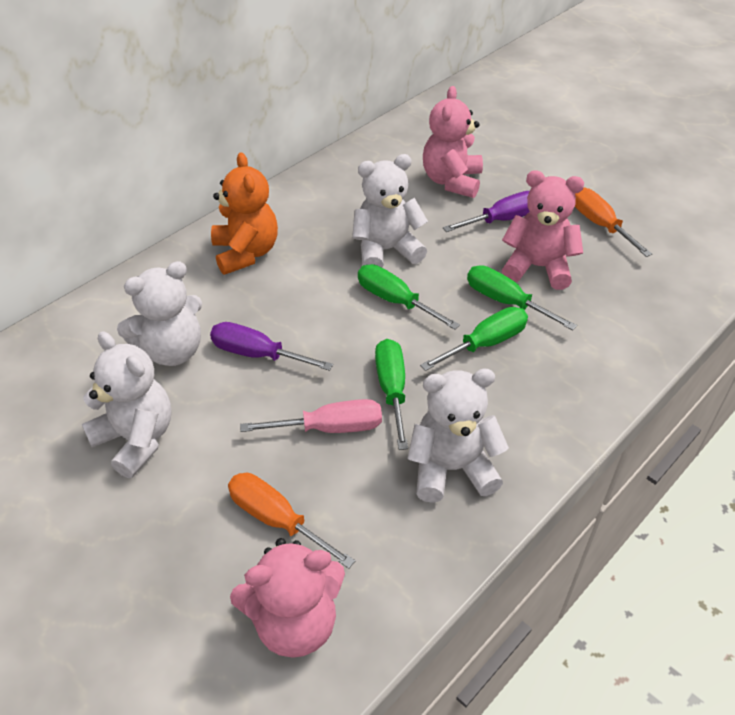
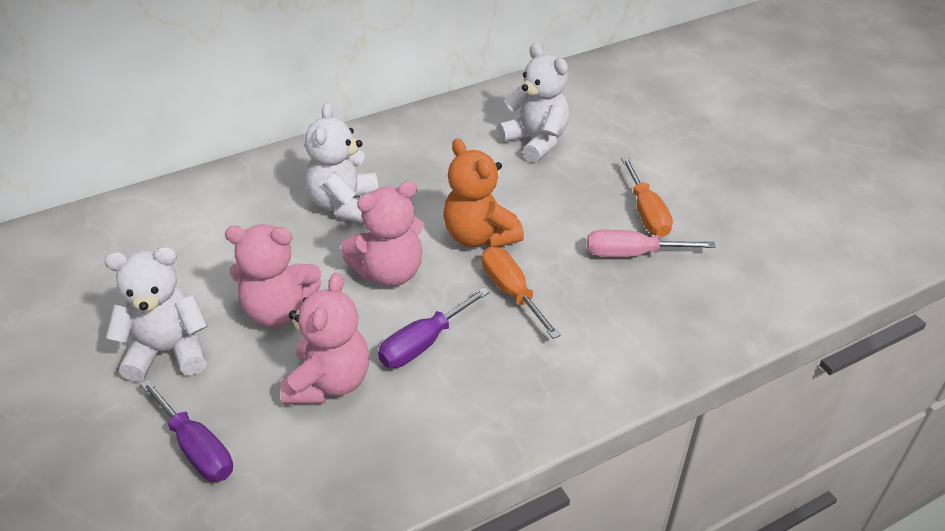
green screwdriver: [358,264,460,330] [375,339,408,450] [420,307,528,371] [467,265,577,330] = 4 -> none = 0
white teddy bear: [82,331,172,478] [117,261,202,366] [352,154,428,268] [407,369,509,503] = 4 -> [104,247,208,382] [305,103,378,223] [497,43,569,163] = 3

